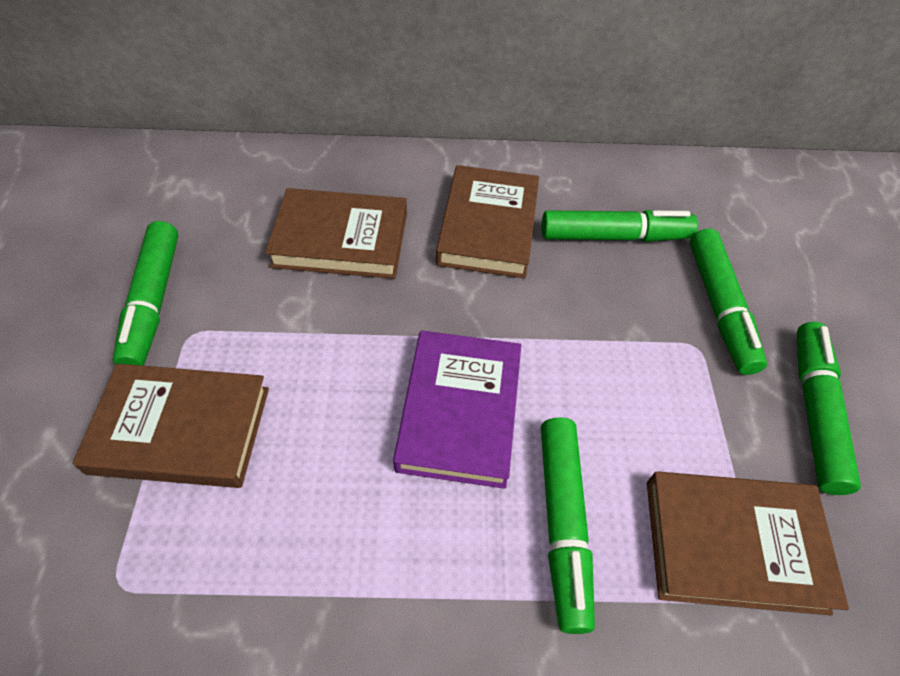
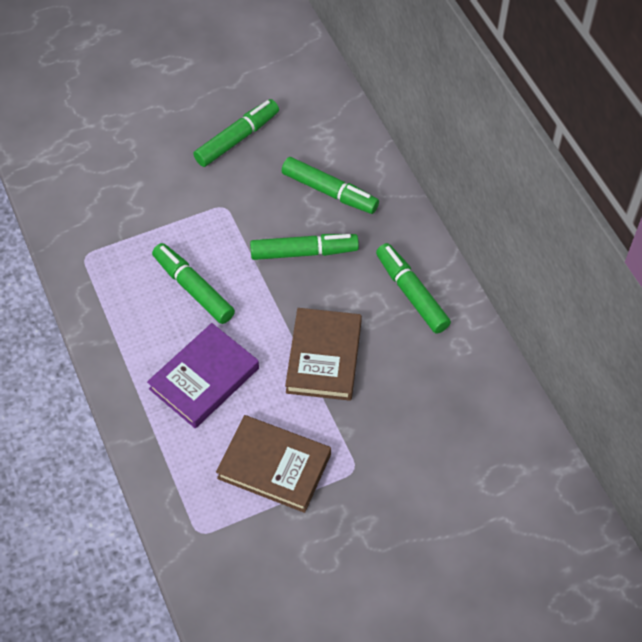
brown book: [73,363,269,488] [265,188,407,279] [436,165,539,278] [647,471,849,615] = 4 -> [216,415,331,513] [285,308,362,401] = 2

